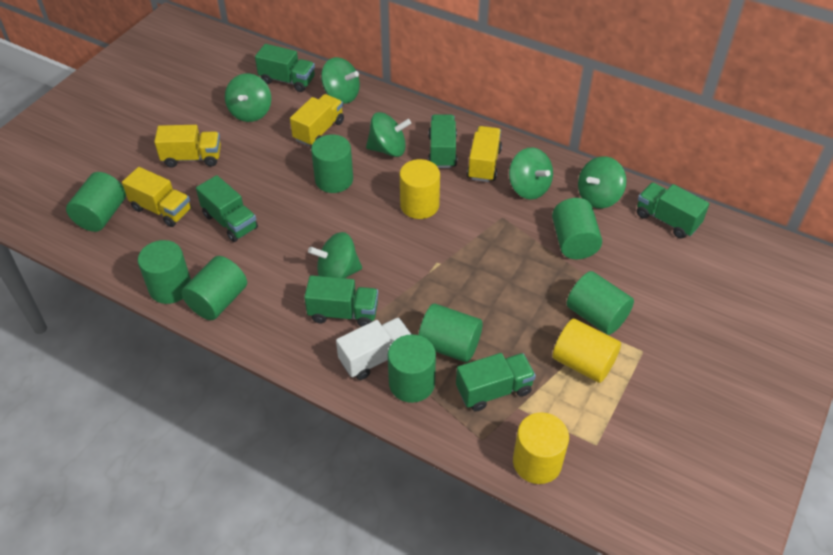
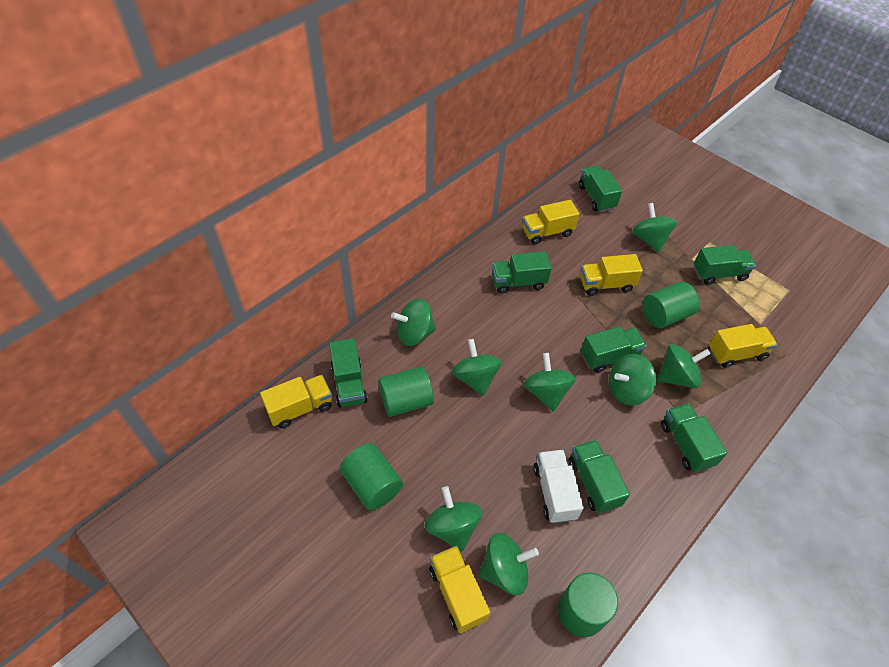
green cylinder: [66,172,126,232] [138,240,191,304] [181,256,247,320] [311,135,353,193] [388,334,436,403] [418,304,483,362] [552,198,602,259] [567,271,634,335] = 8 -> [340,443,403,510] [378,366,434,417] [558,573,618,637] [643,281,699,328] = 4
green spinning top: [225,73,271,122] [308,232,362,278] [321,57,360,104] [366,112,411,157] [509,147,553,200] [578,156,626,209] = 6 -> [391,298,436,346] [424,486,482,552] [452,339,502,396] [478,533,539,595] [523,353,576,412] [609,354,656,405] [632,203,677,252] [657,344,711,388] = 8
green truck: [196,175,258,242] [255,44,315,92] [304,275,378,327] [428,114,457,168] [456,353,536,411] [637,182,710,239] = 6 -> [329,338,368,407] [492,251,552,293] [569,440,630,514] [579,166,622,212] [581,327,647,373] [661,403,727,473] [694,245,756,285] = 7
yellow cylinder: [400,159,440,219] [513,413,569,484] [552,319,621,383] = 3 -> none = 0
yellow truck: [122,167,192,227] [154,125,221,168] [290,94,344,147] [467,126,502,182] = 4 -> [260,375,332,428] [429,546,490,633] [522,200,580,244] [580,254,643,296] [709,324,777,368] = 5

